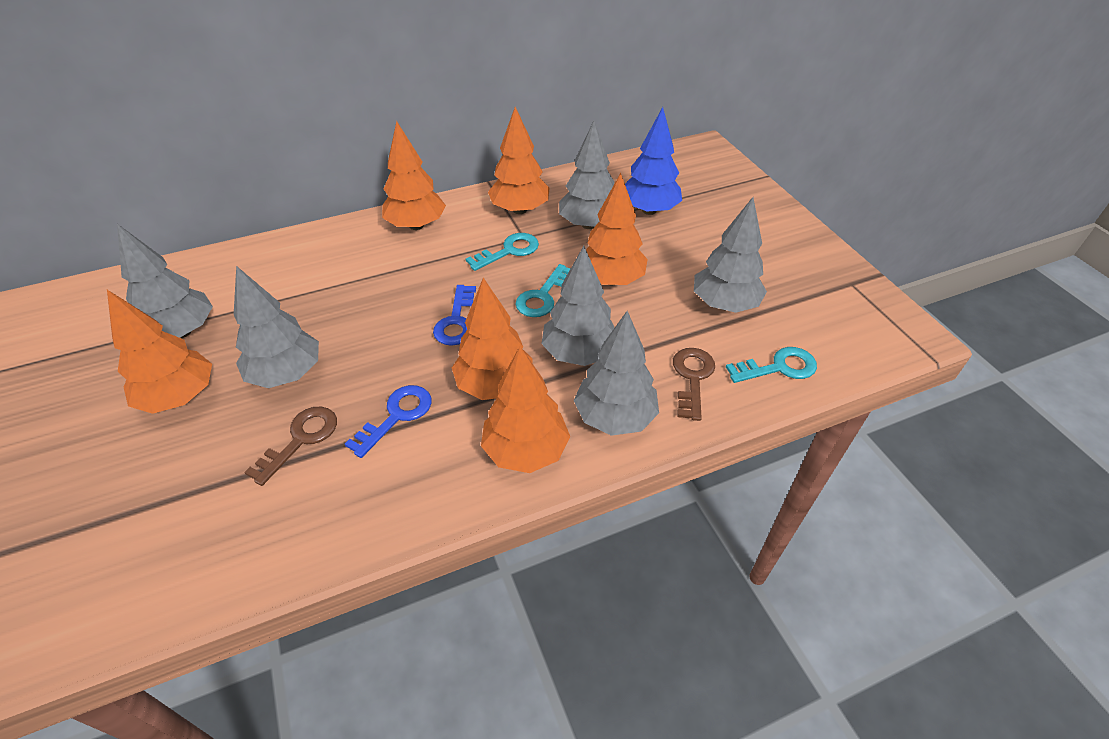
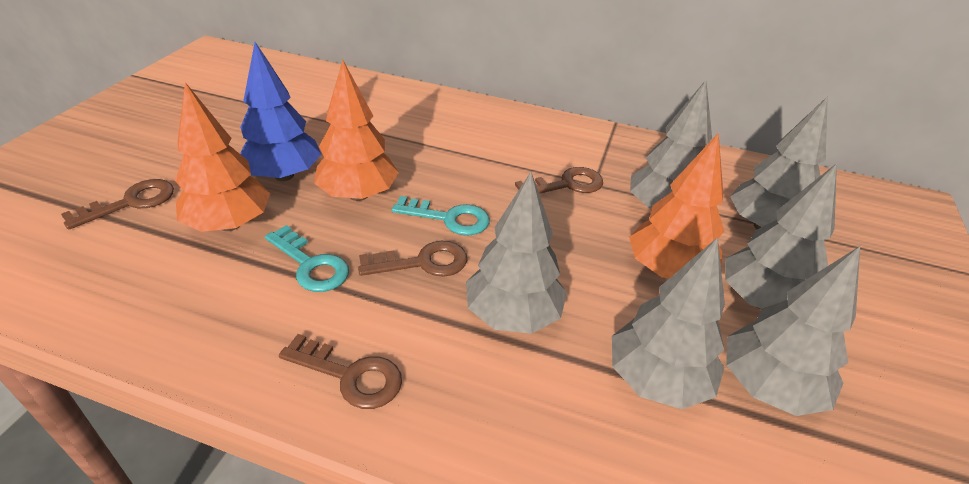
blue key: [345,385,432,458] [433,285,476,346] = 2 -> none = 0
brown key: [244,407,337,486] [673,348,715,421] = 2 -> [61,179,174,230] [279,334,402,409] [358,241,467,277] [515,167,603,194] = 4
orange tree: [107,290,212,414] [382,121,446,230] [452,278,533,400] [481,346,570,473] [488,107,550,214] [586,173,648,285] = 6 -> [175,82,270,232] [314,60,399,201] [629,133,724,278] = 3
turquoise key: [466,233,539,271] [515,264,570,317] [726,347,817,383] = 3 -> [265,225,349,292] [392,196,490,236] = 2

